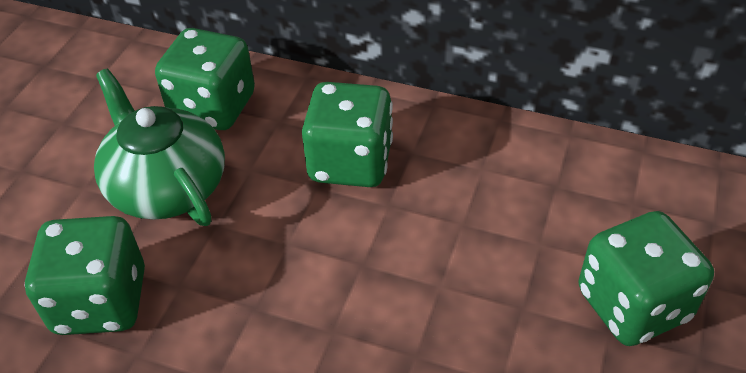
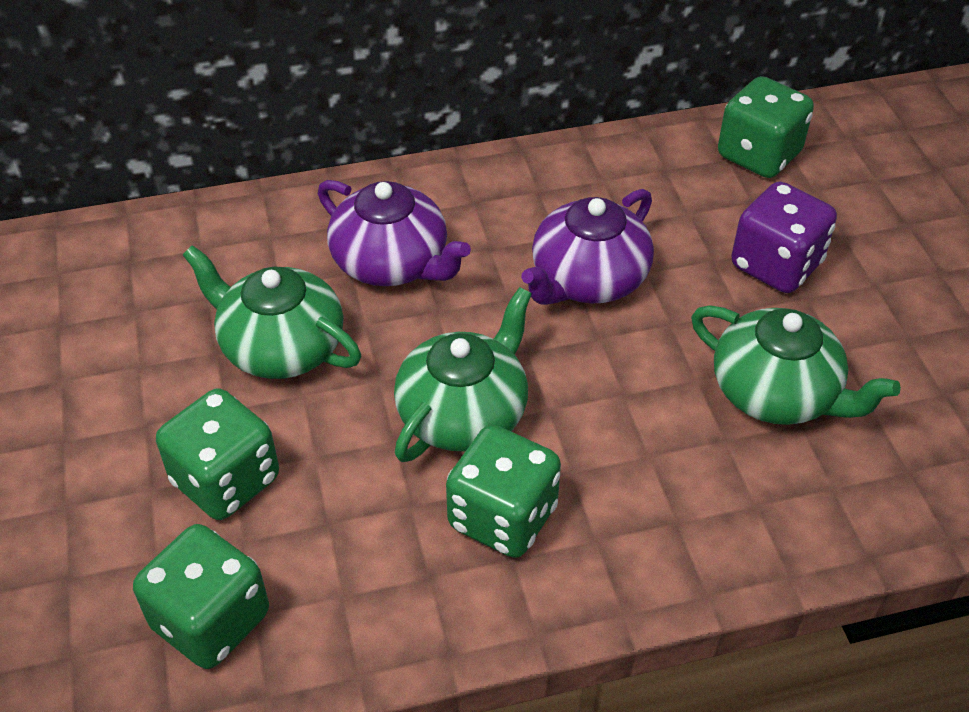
green teapot: [94,68,225,226] = 1 -> [183,245,361,379] [394,287,532,462] [691,306,901,425] = 3
purple dice: none = 0 -> [731,182,837,293] = 1
purple teapot: none = 0 -> [318,180,471,286] [521,189,654,305] = 2

